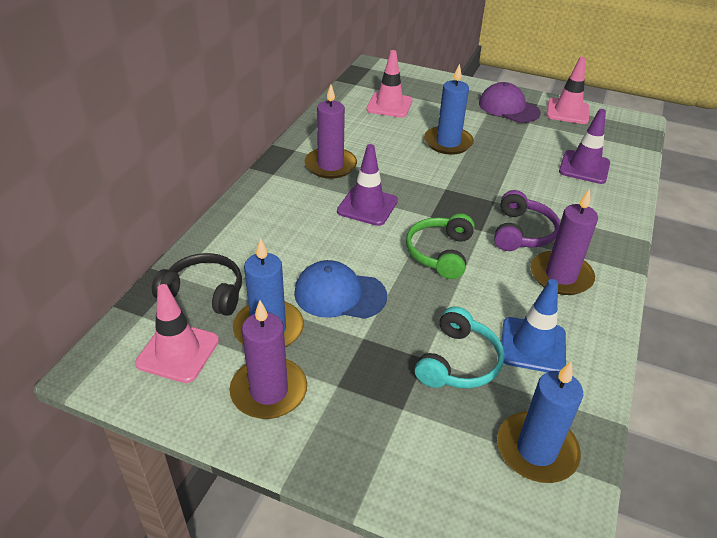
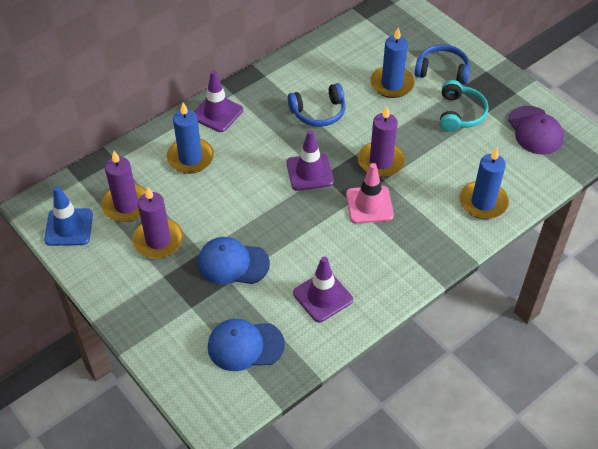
black headphones: [152,253,242,316] = 1 -> none = 0
blue cap: [294,260,387,319] = 1 -> [198,237,270,284] [208,319,285,371] = 2
blue headphones: none = 0 -> [288,83,346,127] [415,44,470,85] = 2
green headphones: [406,213,475,279] = 1 -> none = 0
pink traffic cone: [135,284,219,383] [366,50,413,118] [546,57,589,124] = 3 -> [346,163,394,224] = 1
purple headphones: [494,190,560,251] = 1 -> none = 0
purple traffic cone: [337,144,398,226] [559,109,610,184] = 2 -> [194,70,243,132] [286,130,334,191] [293,256,353,322] = 3

